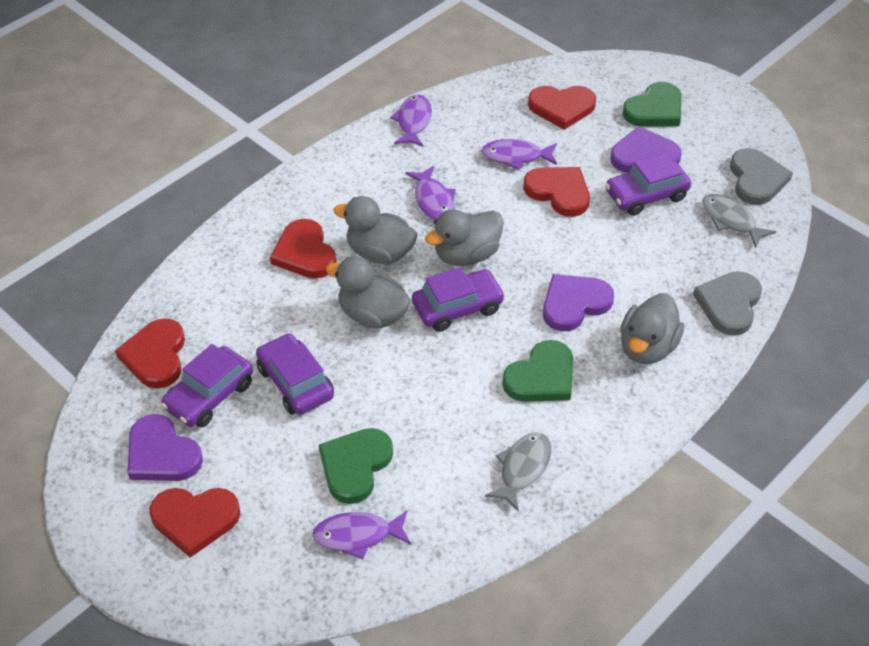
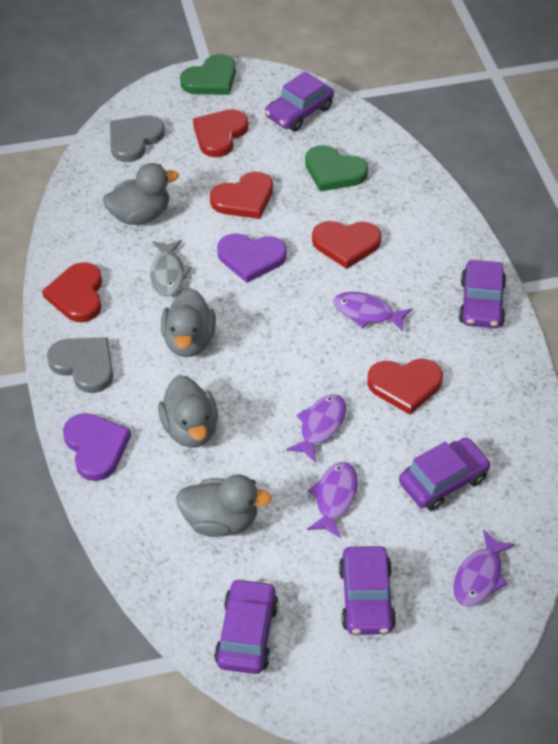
green heart: [319,428,393,504] [502,340,573,402] [622,82,681,126] = 3 -> [180,54,236,95] [305,145,368,191] = 2
grey fish: [485,432,551,512] [702,194,776,248] = 2 -> [150,240,192,296] = 1
purple car: [161,344,253,427] [256,333,334,415] [412,267,505,332] [605,152,691,216] = 4 -> [214,578,279,674] [265,71,334,132] [339,546,396,635] [399,438,491,511] [459,260,506,328] = 5
purple heart: [128,414,203,481] [543,274,614,331] [610,126,681,173] = 3 -> [63,413,131,481] [217,233,287,283] = 2

